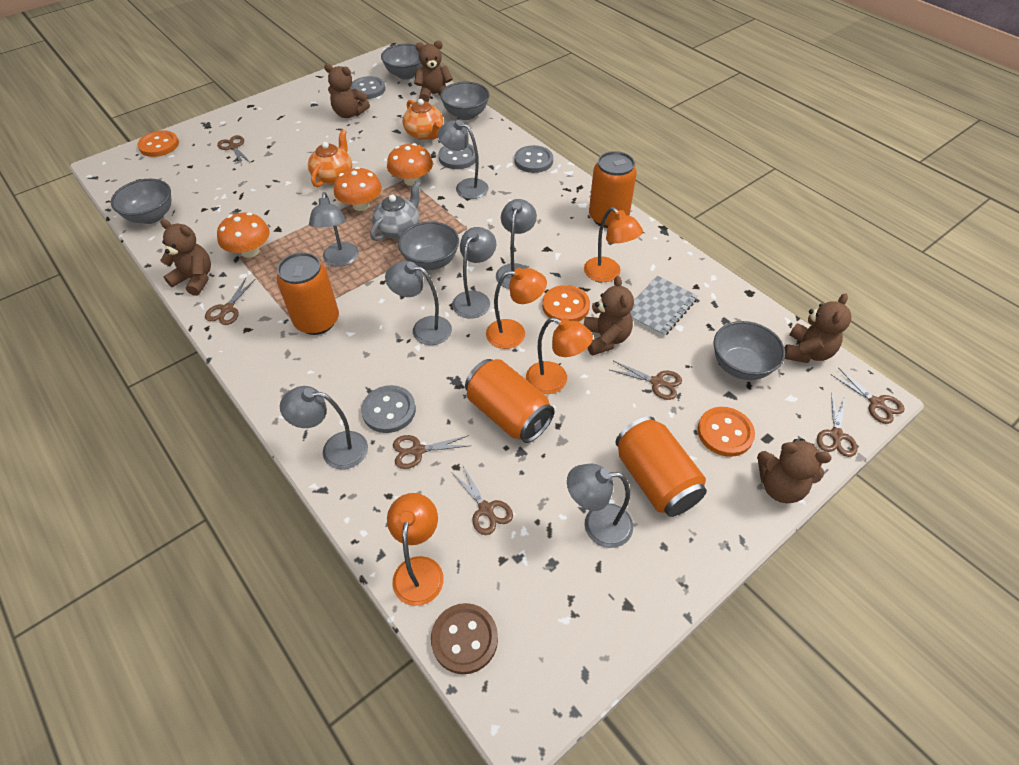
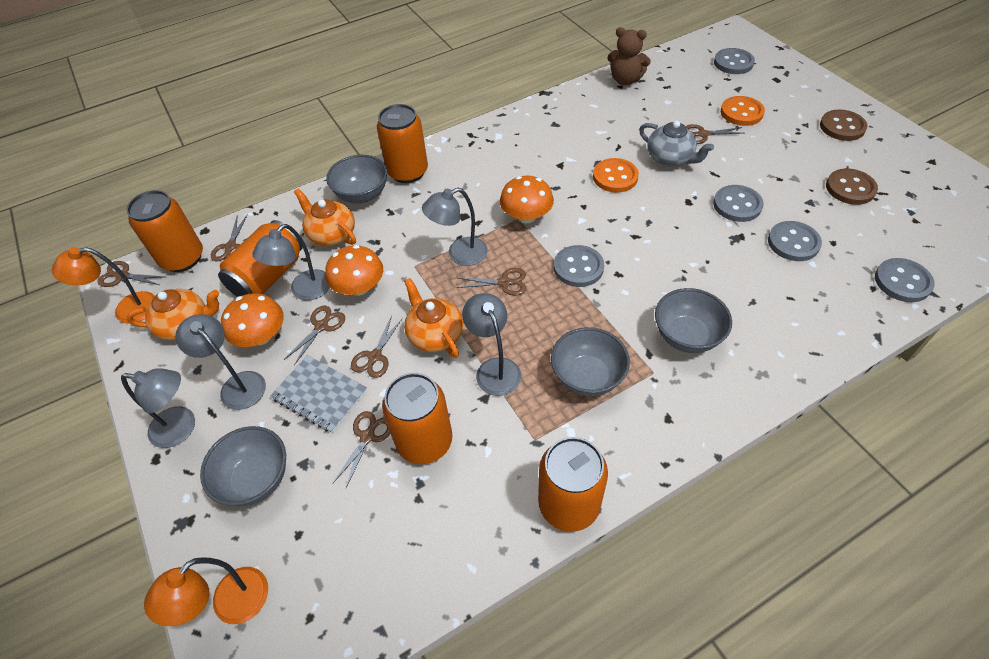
brown button: [431,603,498,674] = 1 -> [820,109,868,141] [826,169,878,205] = 2
brown teddy bear: [160,219,211,296] [324,64,370,118] [414,40,453,102] [584,276,634,356] [757,439,831,503] [784,293,851,363] = 6 -> [607,27,651,85] = 1
grey bowl: [111,179,171,224] [381,44,423,80] [398,221,459,270] [440,81,489,120] [713,321,785,380] = 5 -> [200,426,286,506] [326,155,387,203] [551,327,630,396] [655,288,732,353] = 4
grey button: [350,76,386,99] [361,385,416,433] [438,144,476,169] [514,145,553,173] = 4 -> [554,245,604,287] [713,185,764,222] [714,48,755,74] [768,221,822,261] [875,258,935,302] = 5
grey lamp: [280,386,368,469] [309,192,359,267] [385,261,452,345] [438,120,489,199] [452,227,496,319] [496,199,537,289] [567,464,633,548] = 7 -> [121,368,195,448] [175,314,266,410] [252,224,330,300] [422,188,488,266] [462,293,521,396] = 5
orange button: [137,130,179,157] [542,285,590,322] [697,407,755,457] = 3 -> [593,158,639,193] [721,96,765,126] = 2
orange can: [276,252,339,335] [465,359,555,443] [589,151,637,228] [615,416,707,517] = 4 -> [126,190,203,272] [218,220,303,297] [377,104,428,183] [382,373,452,464] [538,437,608,532] = 5
orange lamp: [387,493,444,606] [486,268,547,349] [526,317,593,394] [584,207,643,282] = 4 -> [52,247,155,324] [144,557,268,626] = 2
orange teapot: [308,130,352,187] [403,99,443,140] = 2 -> [127,289,220,340] [294,188,356,246] [404,278,463,358] = 3

